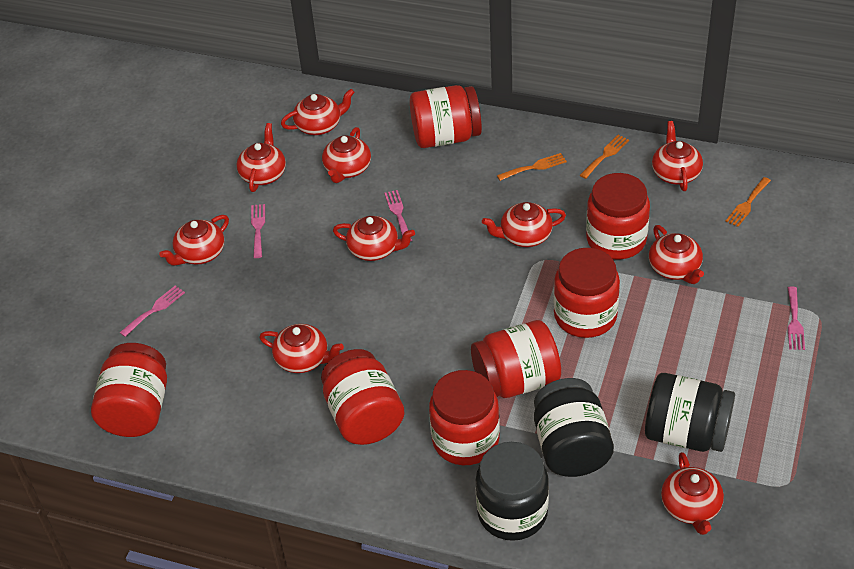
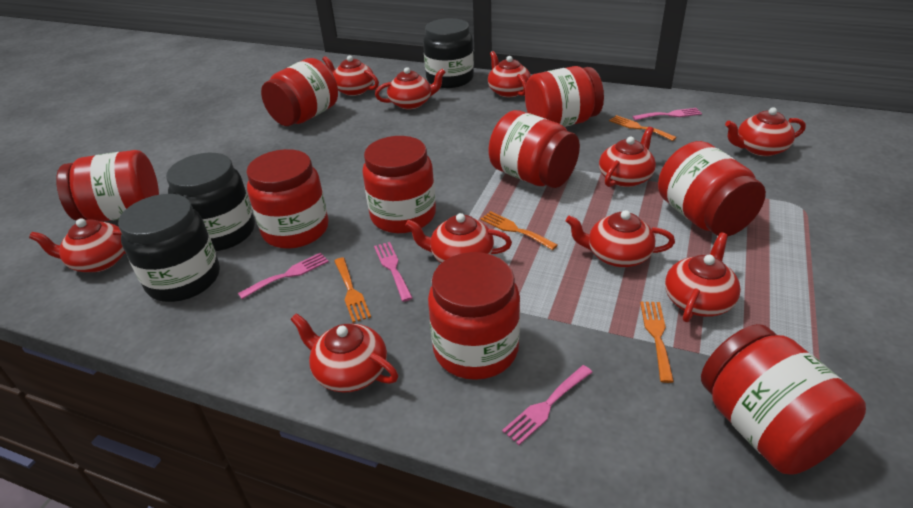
orange fork: [497,153,567,181] [580,135,629,179] [725,177,771,227] = 3 -> [334,258,371,323] [481,211,558,250] [609,115,677,141] [640,301,674,383] = 4
red jar: [91,343,167,437] [321,349,405,445] [410,85,482,148] [429,370,500,465] [471,320,561,398] [554,248,620,338] [586,173,650,259] = 7 -> [56,150,159,222] [246,149,329,249] [261,58,338,126] [362,136,436,233] [428,252,520,380] [489,110,580,188] [525,66,604,127] [658,141,766,236] [701,324,866,475] = 9

